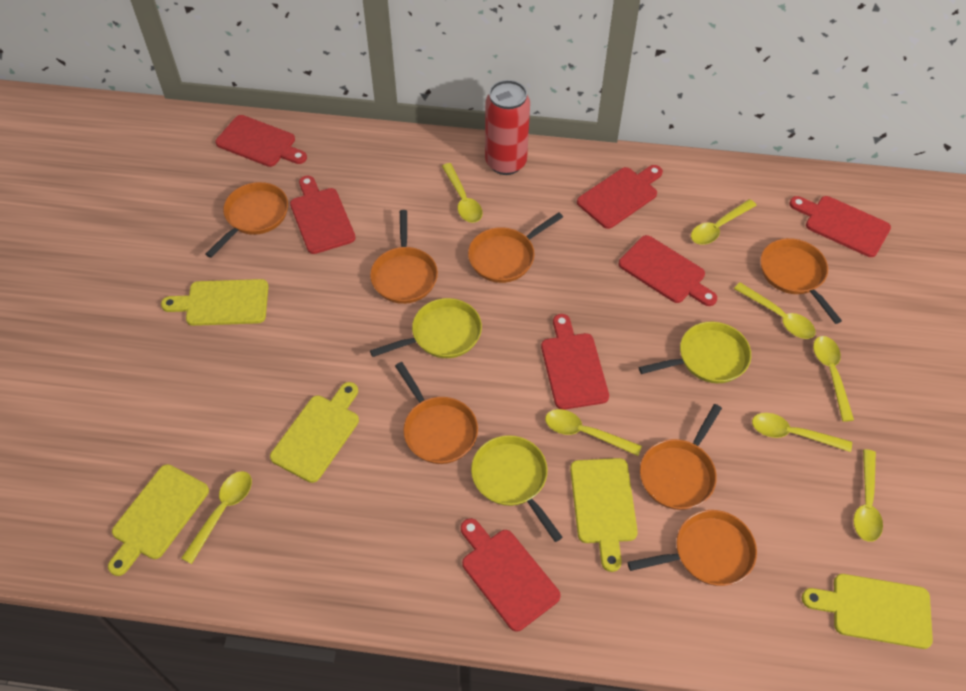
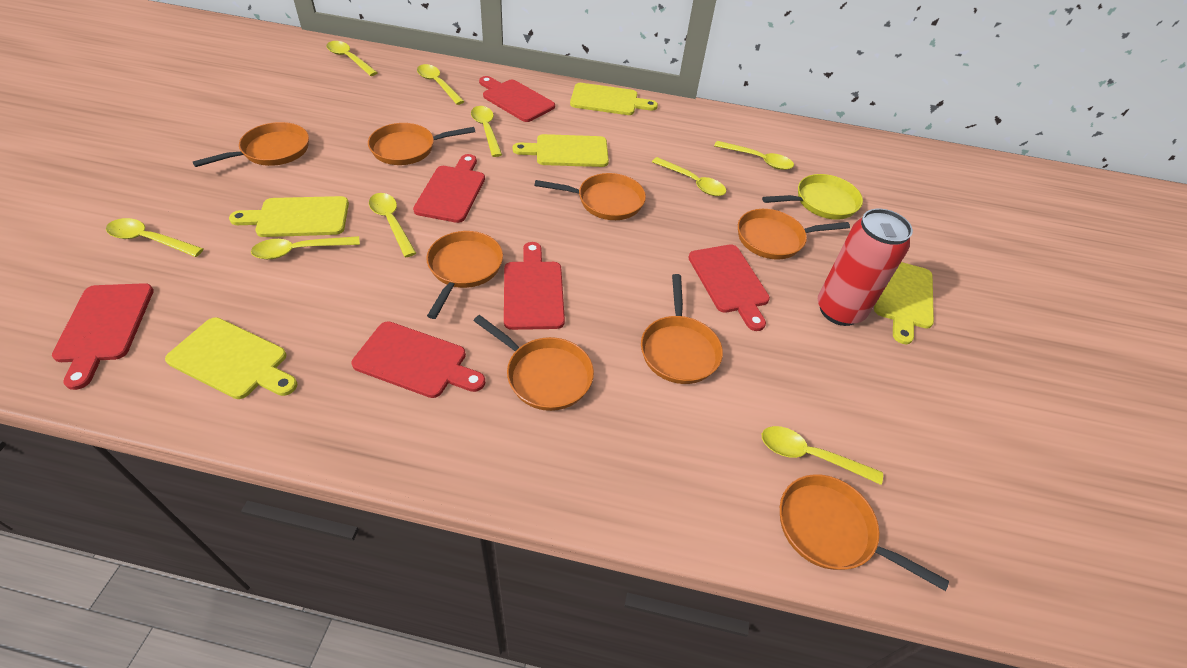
orange pan: [206,182,288,258] [370,210,438,304] [395,362,478,464] [468,212,563,283] [628,510,757,586] [640,404,722,510] [760,238,842,324] = 7 -> [192,122,309,167] [368,123,475,165] [426,231,503,319] [474,315,594,411] [534,173,646,220] [641,274,723,384] [738,209,850,259] [780,474,949,591] = 8
red cutting board: [215,115,307,167] [290,176,356,254] [461,518,561,632] [541,314,609,410] [577,165,663,229] [619,235,717,306] [789,196,891,257] = 7 -> [52,283,154,390] [352,321,485,398] [413,154,485,223] [479,76,555,122] [504,242,565,330] [688,244,770,331] = 6
yellow pan: [370,298,482,358] [471,435,562,542] [639,322,751,383] = 3 -> [762,174,863,220] = 1
yellow spoon: [181,471,252,564] [442,163,483,223] [545,409,642,456] [691,199,757,245] [734,282,816,339] [752,413,852,452] [813,336,854,422] [853,449,883,542] = 8 -> [106,218,204,257] [251,236,360,259] [326,41,378,76] [369,193,416,257] [417,64,465,105] [471,106,502,157] [652,157,726,196] [714,141,794,170] [762,426,883,485] = 9

